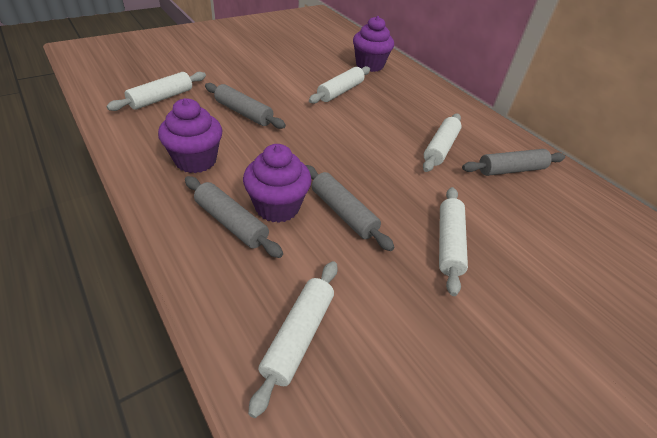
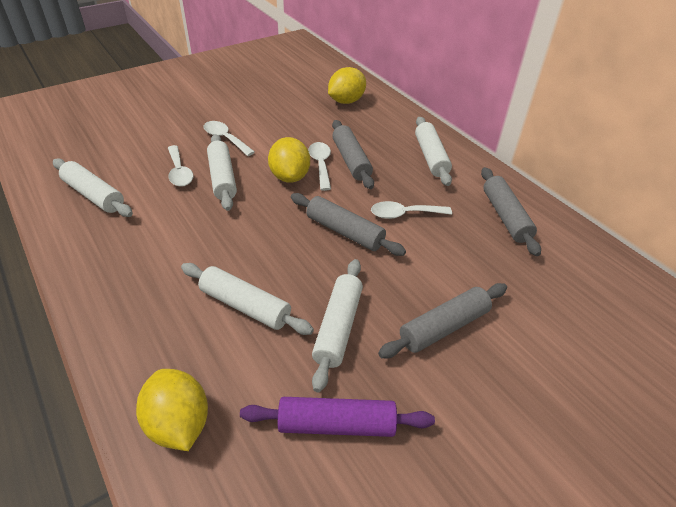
purple cupcake: [158,98,223,173] [243,144,312,223] [353,16,394,72] = 3 -> none = 0
purple rolling pin: none = 0 -> [240,397,435,437] = 1
white spoon: none = 0 -> [168,145,194,187] [204,121,255,156] [308,142,331,191] [371,201,452,219] = 4
yellow lemon: none = 0 -> [136,369,208,451] [268,137,310,183] [328,67,366,104] = 3

